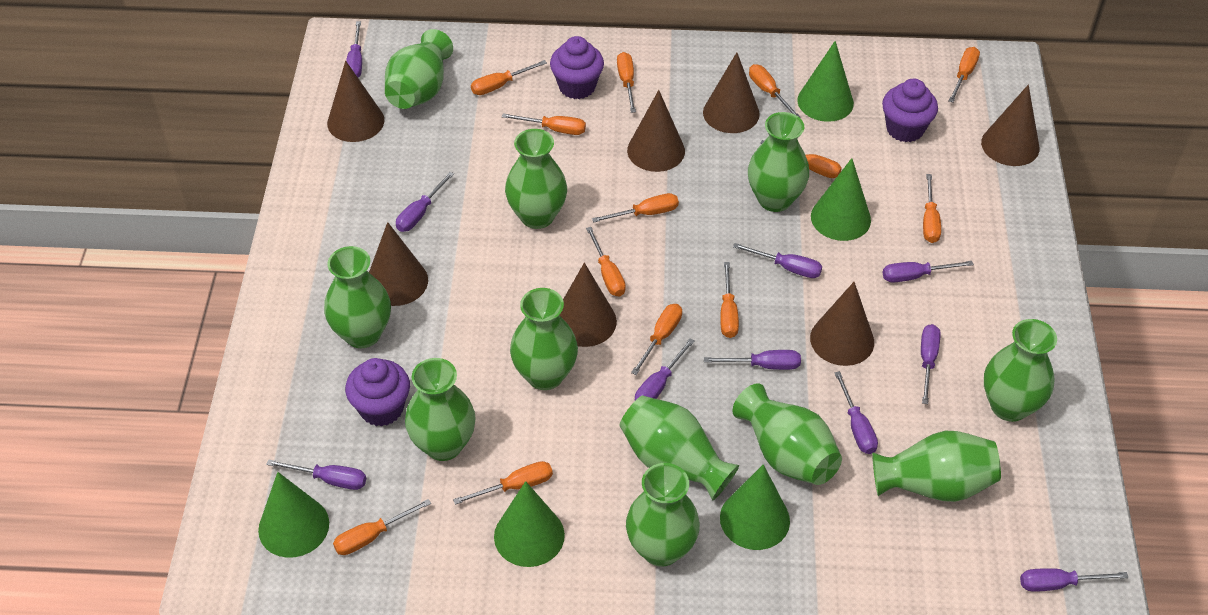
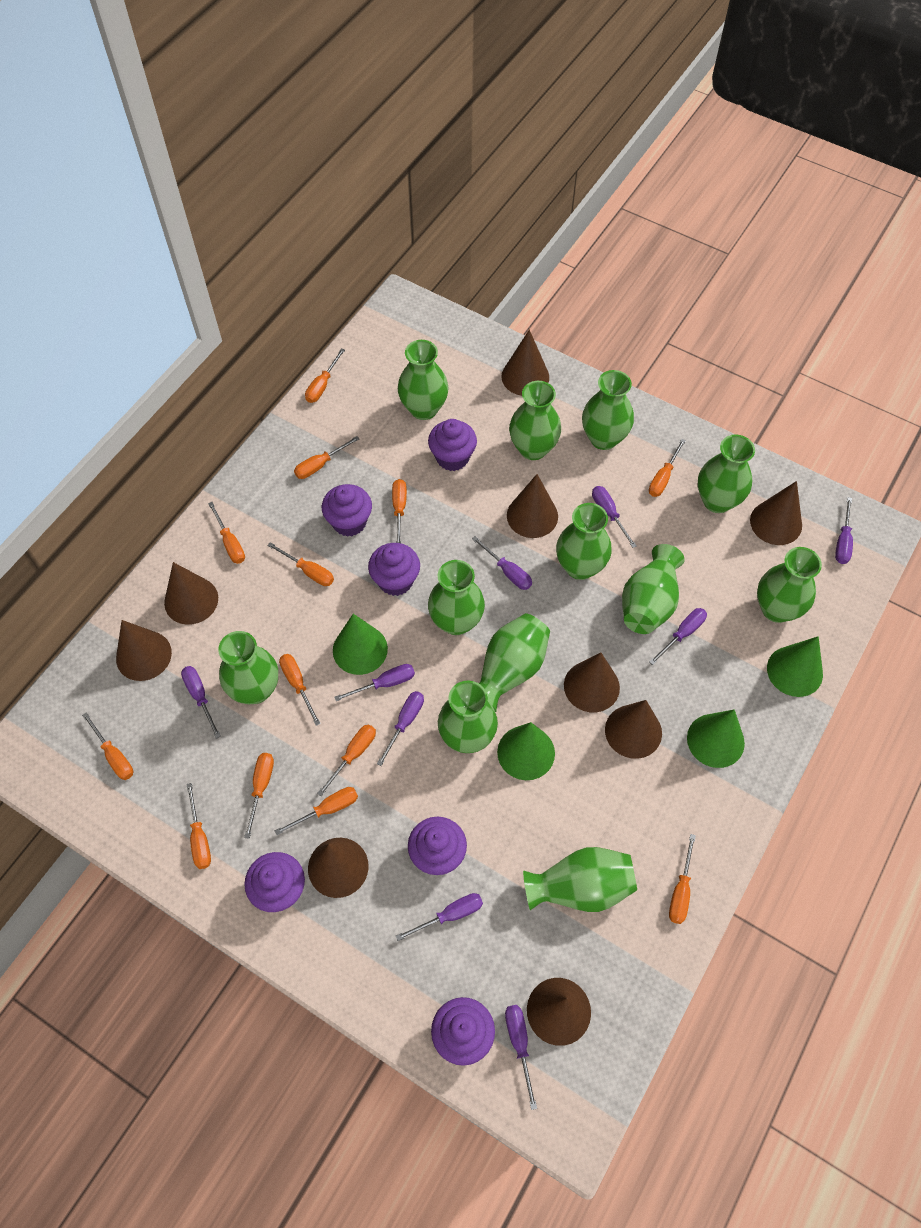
brown cone: [327,61,384,142] [369,222,428,306] [560,263,617,347] [627,90,685,172] [703,53,760,133] [810,282,874,366] [981,85,1039,166] = 7 -> [116,620,172,681] [164,562,218,625] [308,838,369,898] [501,330,549,396] [507,474,558,538] [527,978,591,1046] [564,653,620,712] [605,700,662,759] [750,481,802,545] = 9
green cone: [258,472,329,558] [494,481,565,567] [720,464,790,550] [797,41,854,122] [811,158,871,241] = 5 -> [333,614,388,675] [497,722,555,780] [687,710,745,768] [767,636,823,697] = 4
green vase: [324,246,391,348] [385,29,453,109] [405,358,476,461] [505,129,567,229] [510,288,578,390] [619,396,739,500] [626,463,700,567] [733,383,842,485] [748,112,809,212] [872,431,1001,502] [984,319,1057,422] = 11 -> [218,631,278,704] [398,340,449,420] [428,560,485,635] [438,681,498,753] [479,613,550,712] [509,381,561,460] [523,847,637,912] [556,503,612,580] [582,370,634,450] [622,544,685,634] [698,434,755,513] [757,547,822,623] = 12
purple cupcake: [345,358,410,426] [550,36,604,99] [882,79,938,142] = 3 -> [244,852,305,912] [322,484,372,537] [368,543,420,596] [408,817,467,875] [428,419,477,471] [431,997,495,1066] = 6
purple screwdriver: [266,459,366,490] [346,21,362,77] [396,172,454,232] [635,339,695,400] [704,350,801,370] [733,243,822,278] [834,371,878,454] [883,261,974,282] [921,324,940,404] [1020,568,1129,592] = 10 -> [181,666,221,739] [334,664,415,701] [377,691,424,766] [396,893,483,941] [472,536,532,590] [505,1005,537,1110] [592,486,637,548] [649,608,707,665] [835,497,853,564] = 9

